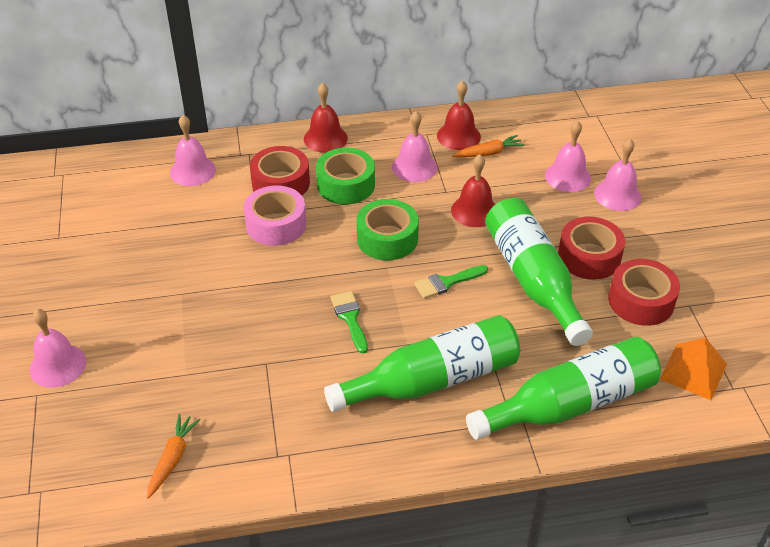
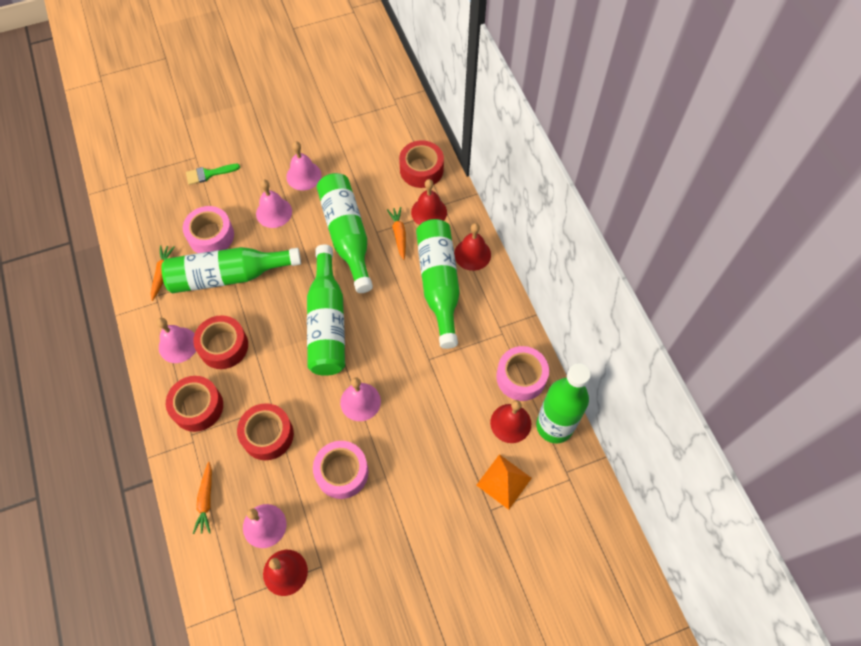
green bottle: [324,315,520,412] [466,336,661,440] [485,198,593,346] = 3 -> [161,247,301,293] [307,245,345,376] [317,173,373,293] [416,219,460,349] [536,363,591,443] = 5
green brush: [331,291,368,354] [414,265,488,299] = 2 -> [186,164,240,185] = 1
green tape: [316,148,375,204] [356,199,419,260] = 2 -> none = 0
orange carrot: [147,414,201,499] [452,135,525,157] = 2 -> [151,245,175,301] [193,462,212,534] [387,207,406,260] = 3
pink tape: [243,186,306,246] = 1 -> [183,206,234,253] [313,441,369,499] [496,346,549,401] = 3
red bell: [304,83,348,153] [437,80,481,150] [451,154,495,227] = 3 -> [263,550,308,596] [411,179,447,225] [454,223,491,271] [490,400,531,443] = 4
red tape: [250,146,310,195] [558,217,625,280] [608,259,680,326] = 3 -> [166,376,223,432] [193,315,248,369] [237,403,294,460] [399,140,444,188] = 4

